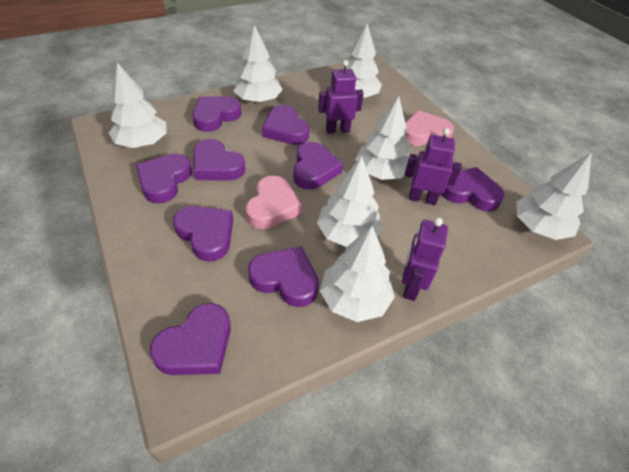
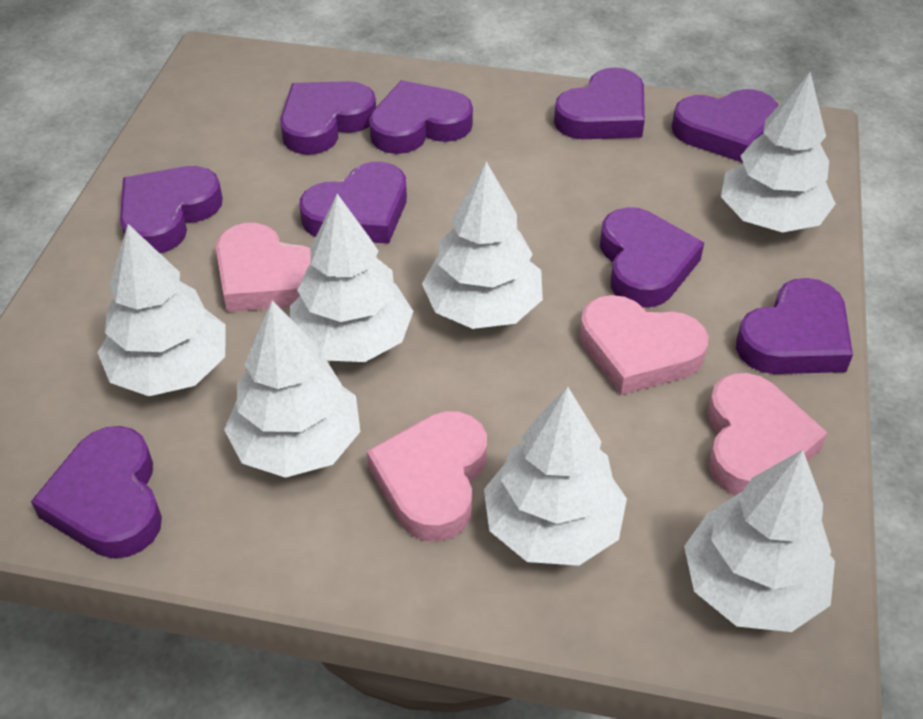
pink heart: [245,176,302,229] [404,110,454,146] = 2 -> [216,223,311,312] [367,411,487,542] [580,295,709,395] [707,373,828,495] = 4
purple robot: [318,60,364,134] [402,218,448,301] [404,128,462,205] = 3 -> none = 0

